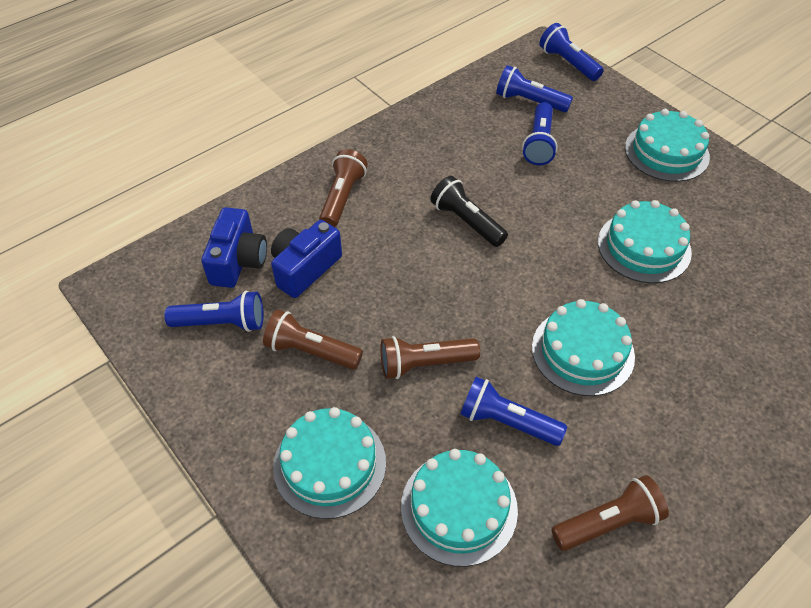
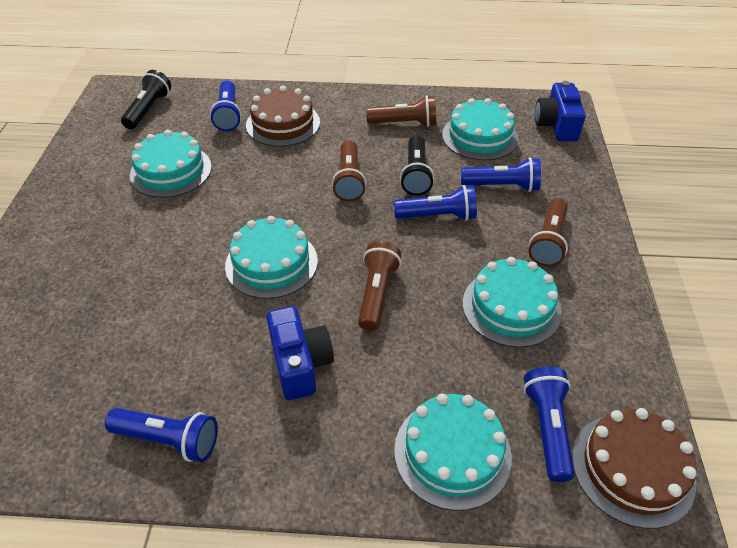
black flashlight: [430,176,508,247] = 1 -> [121,70,171,129] [400,136,434,196] = 2
brown cake: none = 0 -> [246,86,320,147] [572,408,697,529] = 2

